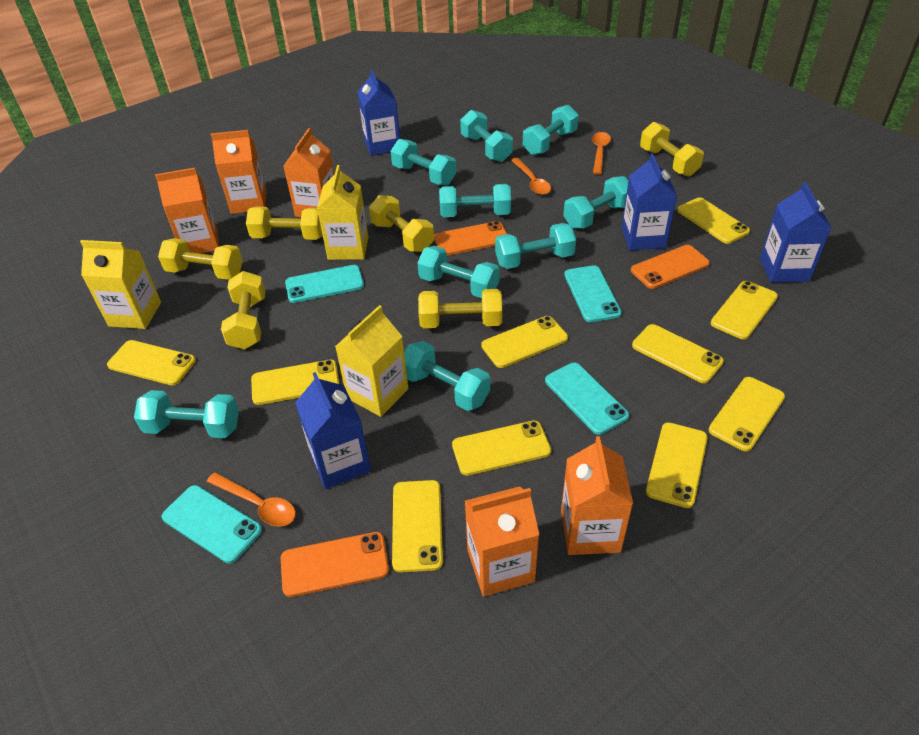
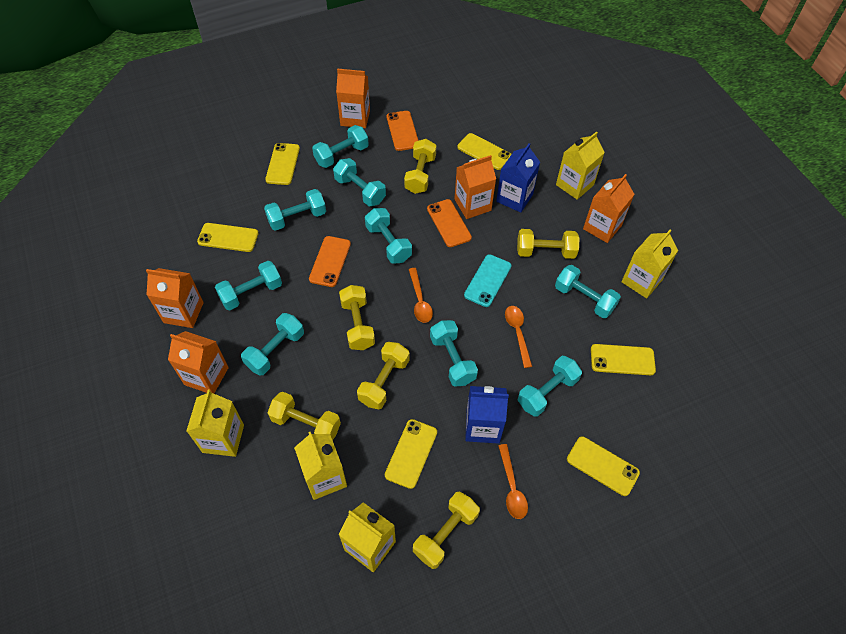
blue carton: [295,372,371,489] [357,70,400,156] [622,153,677,250] [760,182,831,283] = 4 -> [465,386,509,444] [496,143,540,213] = 2
turquoise phone: [162,485,262,563] [285,265,364,303] [545,363,629,435] [564,265,622,322] = 4 -> [464,254,512,307] = 1
yellow carton: [80,240,161,329] [317,165,368,260] [335,305,408,417] = 3 -> [186,390,244,457] [294,432,347,500] [338,502,396,572] [556,132,605,200] [621,230,678,298] = 5
yellow phone: [107,340,196,386] [251,360,339,405] [392,480,443,572] [452,420,551,476] [481,316,568,368] [632,324,724,383] [646,422,708,508] [677,198,750,244] [708,377,785,451] [711,281,778,339] = 10 -> [197,223,259,252] [265,143,300,185] [385,419,437,489] [457,133,512,170] [567,436,640,496] [591,344,656,375] = 6

